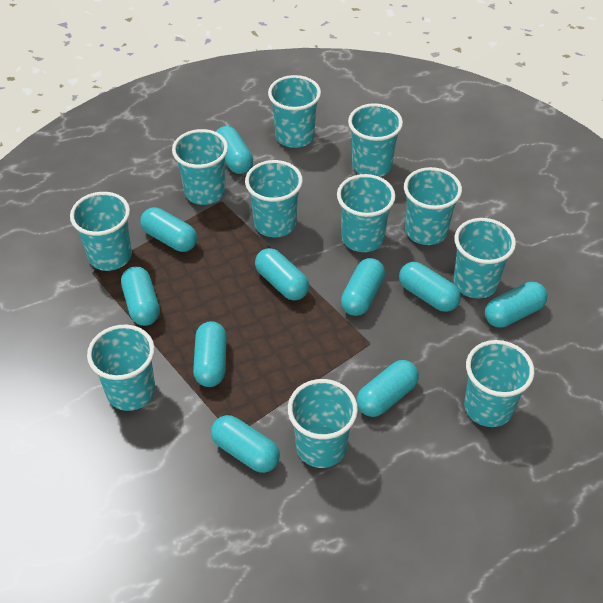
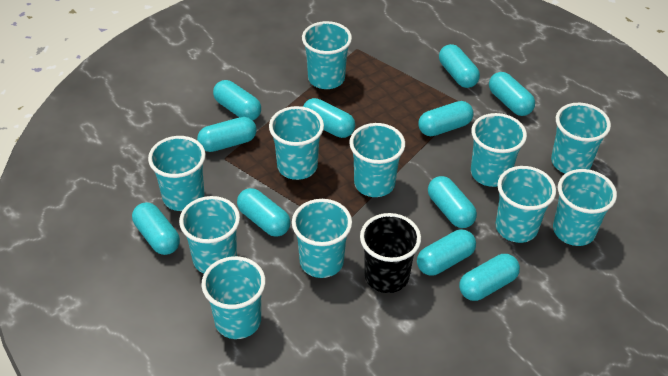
black cup: none = 0 -> [360,213,421,293] = 1
turquoise capsule: [121,266,160,326] [140,207,197,252] [193,321,227,387] [211,415,280,473] [216,126,253,174] [255,248,309,301] [341,258,385,316] [357,360,419,417] [399,262,461,312] [485,282,547,328] = 10 -> [132,202,180,255] [197,117,257,152] [213,80,261,120] [237,188,290,237] [303,98,355,138] [417,230,476,276] [418,101,474,136] [428,176,477,228] [439,44,480,88] [459,254,520,301] [489,72,535,116] = 11

